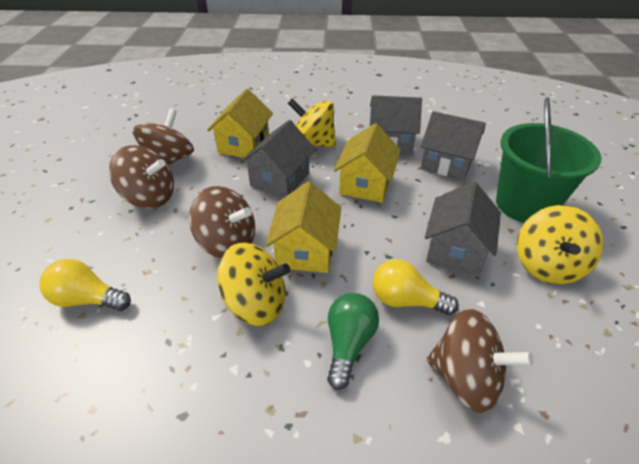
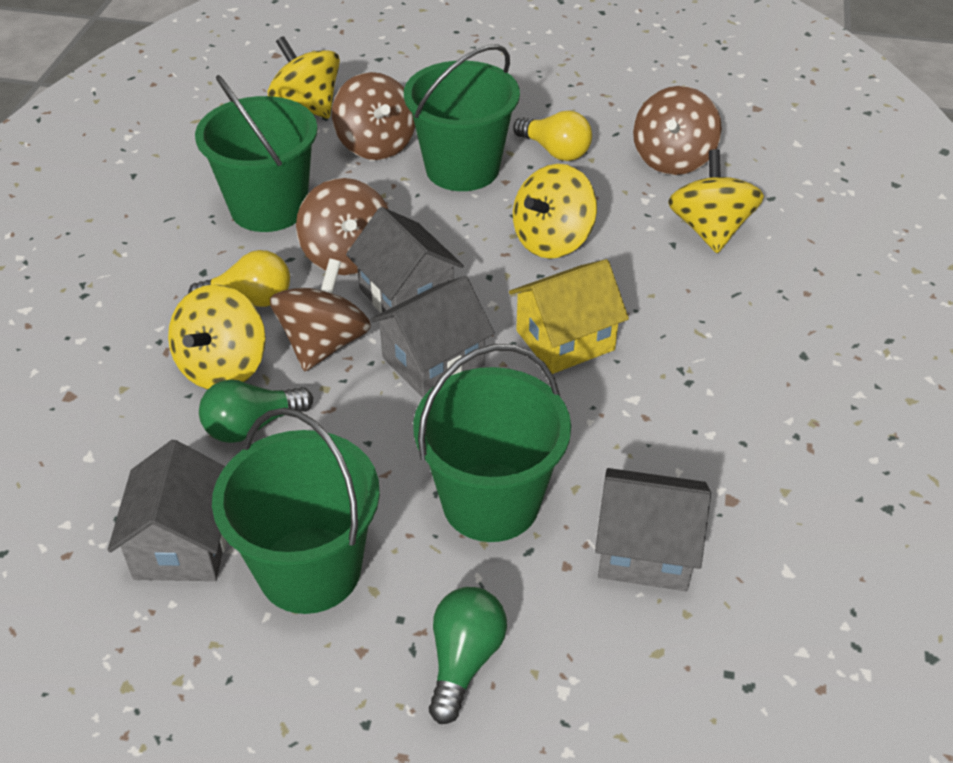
green bucket: [496,97,601,223] = 1 -> [195,75,318,232] [212,408,380,614] [404,44,520,191] [413,344,571,542] = 4
green light bulb: [327,293,379,390] = 1 -> [199,379,313,443] [429,587,507,724] = 2
yellow house: [207,89,273,159] [266,181,341,273] [334,123,401,202] = 3 -> [509,259,629,374] = 1
yellow spinning top: [217,242,290,326] [288,98,336,147] [517,205,604,284] = 3 -> [168,284,266,389] [268,36,340,119] [513,164,597,259] [668,149,764,253] = 4

